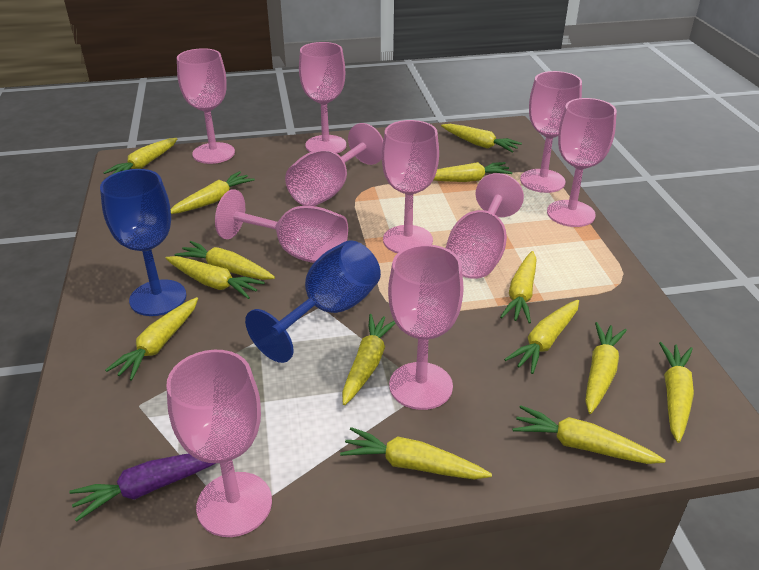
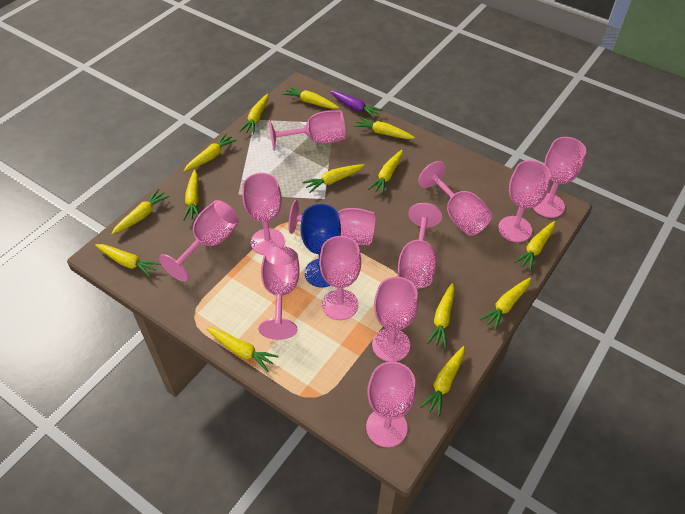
blue goblet: [100,169,186,316] [245,240,381,363] = 2 -> [301,204,341,287] = 1
pink goblet: [166,350,272,537] [177,48,235,164] [215,189,348,263] [285,123,383,206] [299,42,346,153] [382,120,439,253] [388,244,464,410] [446,173,524,279] [520,71,582,193] [547,98,617,227] = 10 -> [159,200,239,281] [242,173,285,255] [259,246,300,340] [269,110,346,151] [288,200,376,245] [319,236,361,320] [366,361,416,448] [372,277,418,362] [398,203,442,288] [418,161,492,236] [498,160,551,242] [533,137,586,218] = 12

